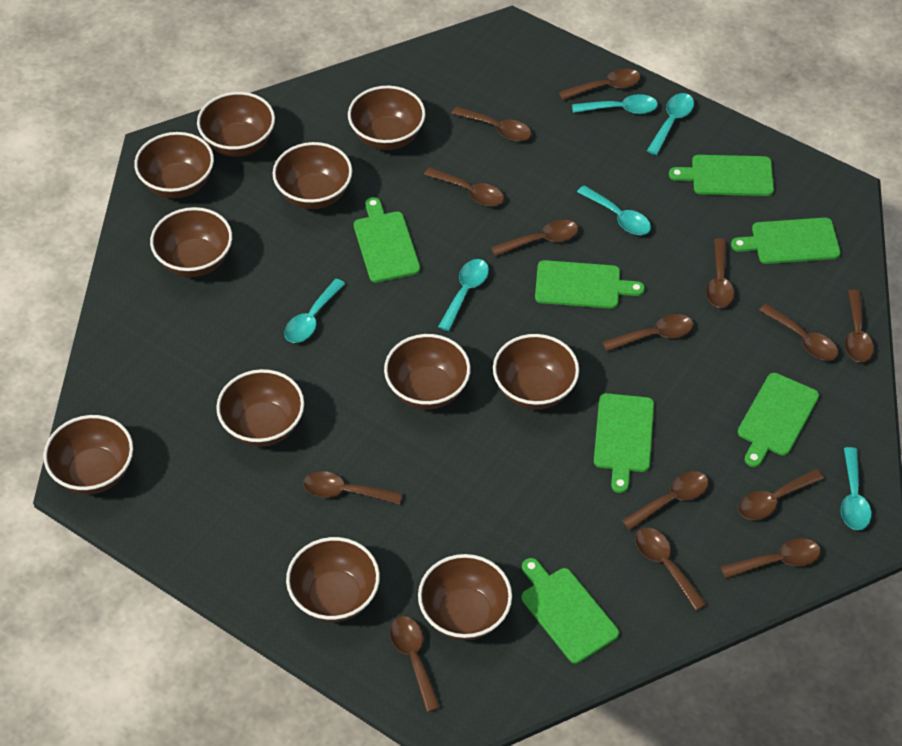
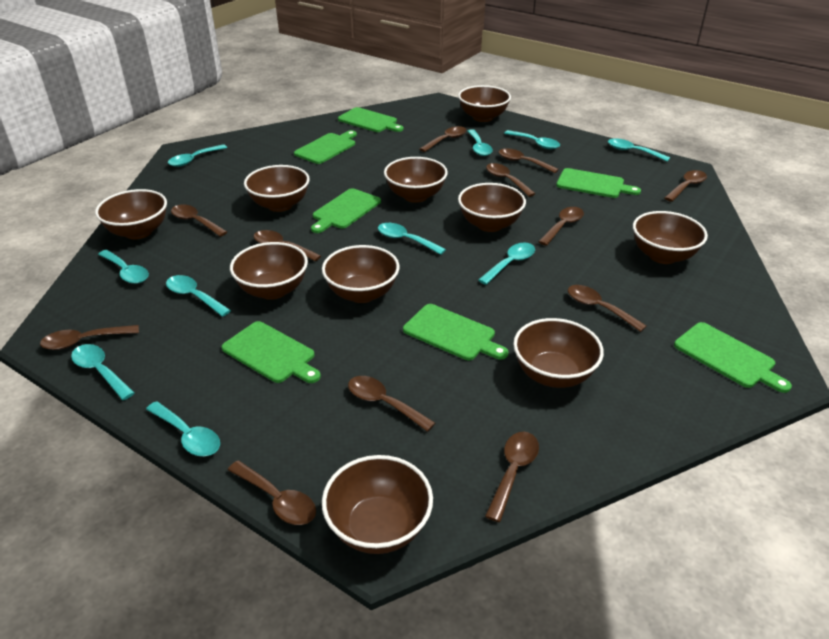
brown bowl: [43,415,133,494] [134,132,214,198] [150,207,232,277] [197,92,275,156] [216,369,304,447] [273,142,352,209] [286,537,380,622] [348,86,426,150] [384,334,471,409] [418,554,512,640] [493,334,579,409] = 11 -> [95,189,167,239] [230,242,308,300] [244,165,310,212] [322,245,400,303] [322,455,433,554] [384,157,448,203] [458,85,511,122] [458,183,526,232] [513,318,604,388] [633,211,708,264] = 10
brown spoon: [303,471,402,505] [390,616,441,712] [424,167,504,206] [452,106,531,141] [491,220,578,256] [559,68,641,100] [603,314,693,351] [622,471,708,530] [635,528,707,611] [706,238,734,308] [721,538,821,579] [739,469,824,520] [759,303,838,361] [845,290,874,362] = 14 -> [40,325,139,350] [171,205,227,237] [228,461,316,525] [254,230,321,261] [348,376,435,432] [420,126,466,152] [485,432,539,522] [486,163,536,197] [498,148,559,173] [538,207,584,246] [568,285,647,332] [665,170,707,202] = 12
turquoise spoon: [284,279,345,343] [438,259,489,331] [572,94,658,114] [577,185,651,235] [647,93,694,155] [841,447,872,530] = 6 -> [71,344,134,400] [98,250,149,284] [146,401,220,456] [166,275,231,317] [168,144,227,167] [378,223,446,255] [468,129,493,156] [478,243,535,285] [504,130,560,149] [608,138,670,162] = 10

